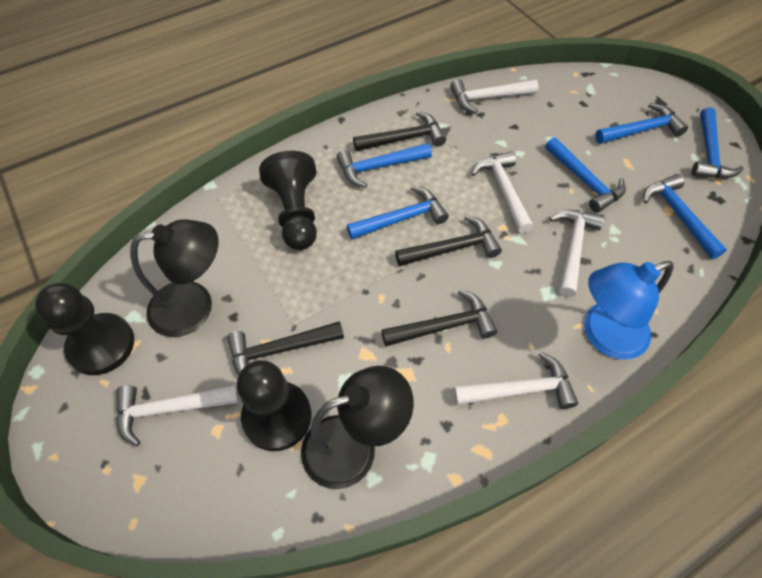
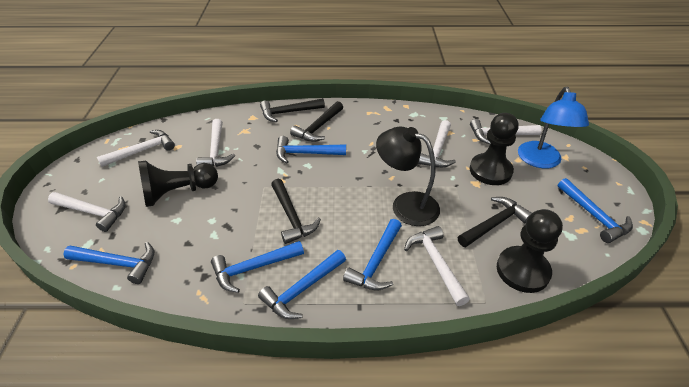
black lamp: [130,219,219,337] [301,366,414,489] = 2 -> [376,126,440,226] = 1
white hammer: [116,385,240,446] [450,79,539,114] [453,352,578,409] [471,151,533,233] [550,210,605,297] = 5 -> [48,192,125,232] [97,130,175,167] [196,119,236,167] [404,226,470,306] [418,120,456,168] [470,119,542,144] = 6

